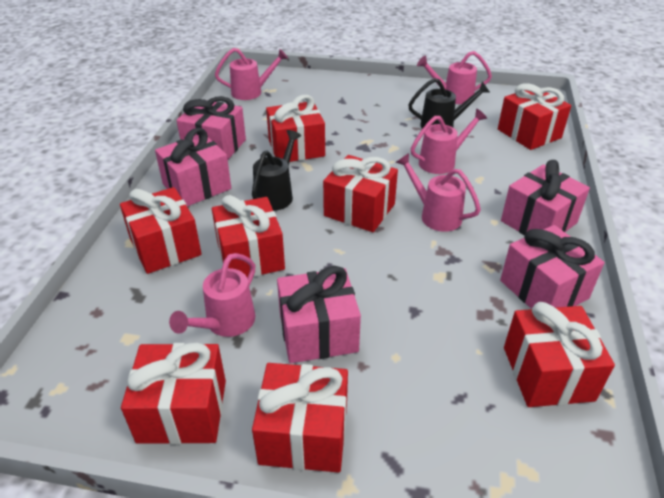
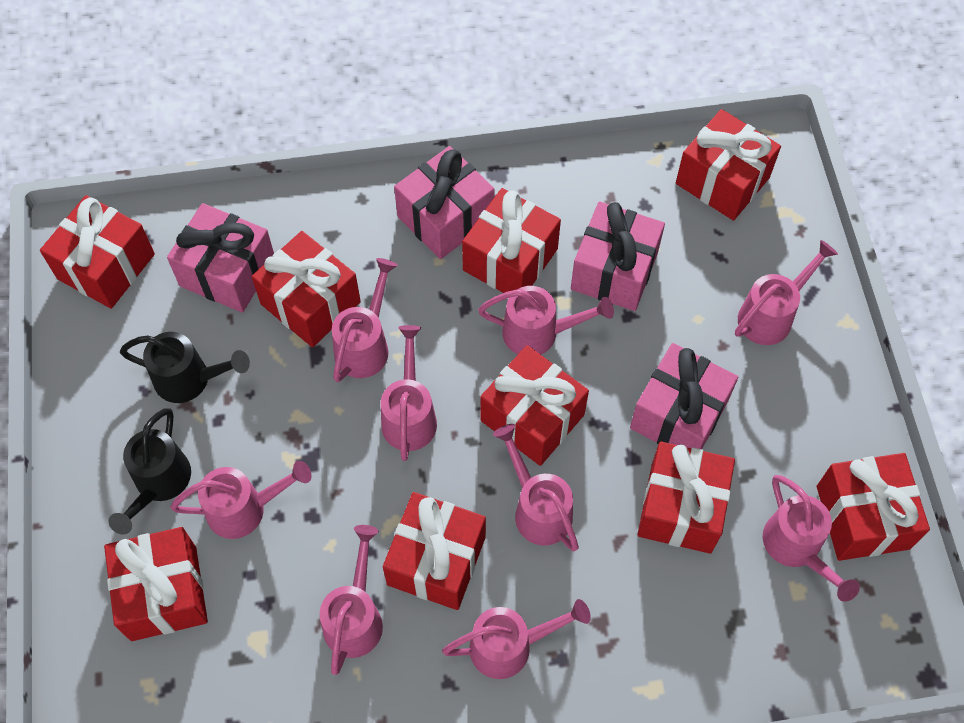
pink gift: [155,128,231,206] [176,96,246,160] [277,266,361,363] [500,225,605,309] [501,160,590,236] = 5 -> [167,203,274,313] [394,146,495,259] [571,201,665,311] [630,343,738,449] = 4
pink watering can: [169,253,255,337] [215,48,288,100] [395,153,481,232] [411,109,487,174] [417,51,492,104] = 5 -> [170,461,312,539] [320,525,383,675] [332,258,398,382] [381,325,437,461] [442,599,591,679] [478,286,614,355] [493,424,579,551] [735,240,838,345] [763,475,860,602] = 9
red gift: [120,187,202,274] [121,342,226,444] [212,195,285,277] [252,363,348,473] [266,95,325,162] [323,155,398,232] [498,83,571,150] [504,302,615,407] = 8 -> [40,195,155,309] [104,527,208,641] [252,231,361,347] [383,492,486,610] [462,188,561,293] [480,345,589,466] [637,442,735,554] [676,109,781,221] [817,453,930,561] = 9

